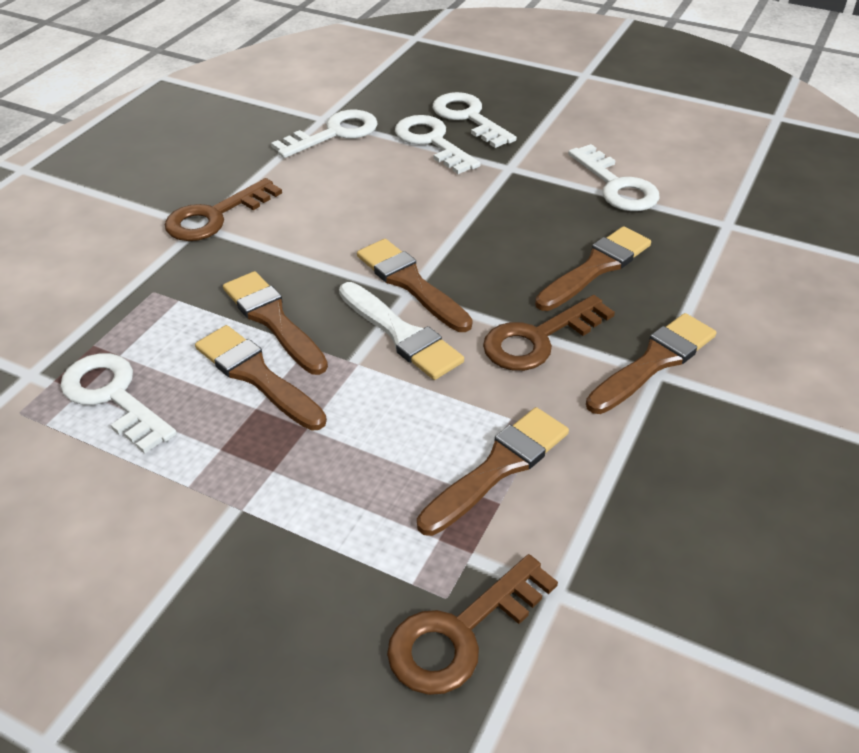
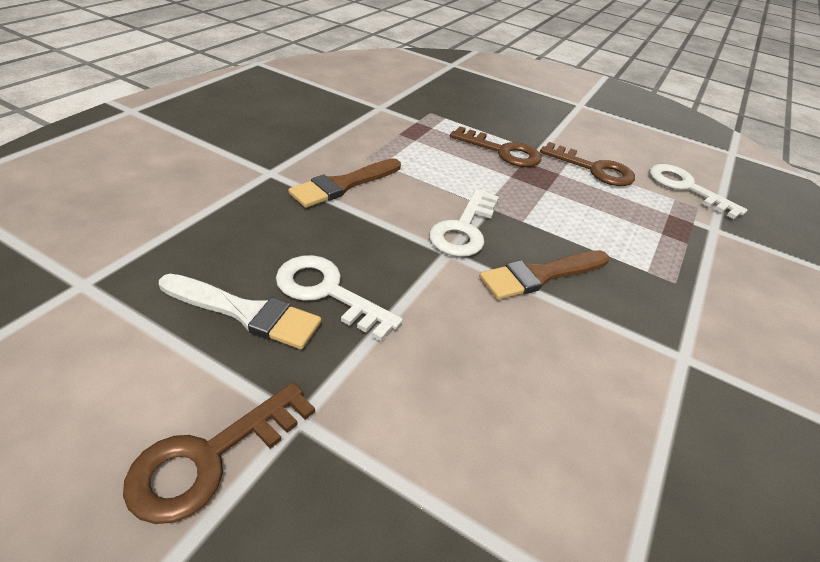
brown brush: [195,325,327,431] [223,271,328,375] [357,239,473,332] [417,407,569,536] [535,226,651,311] [586,313,716,414] = 6 -> [288,158,401,208] [479,250,609,300] = 2
white key: [60,353,177,454] [271,110,378,158] [395,115,481,174] [433,92,517,148] [568,144,660,211] = 5 -> [276,255,403,341] [429,189,499,257] [650,164,747,219] = 3

